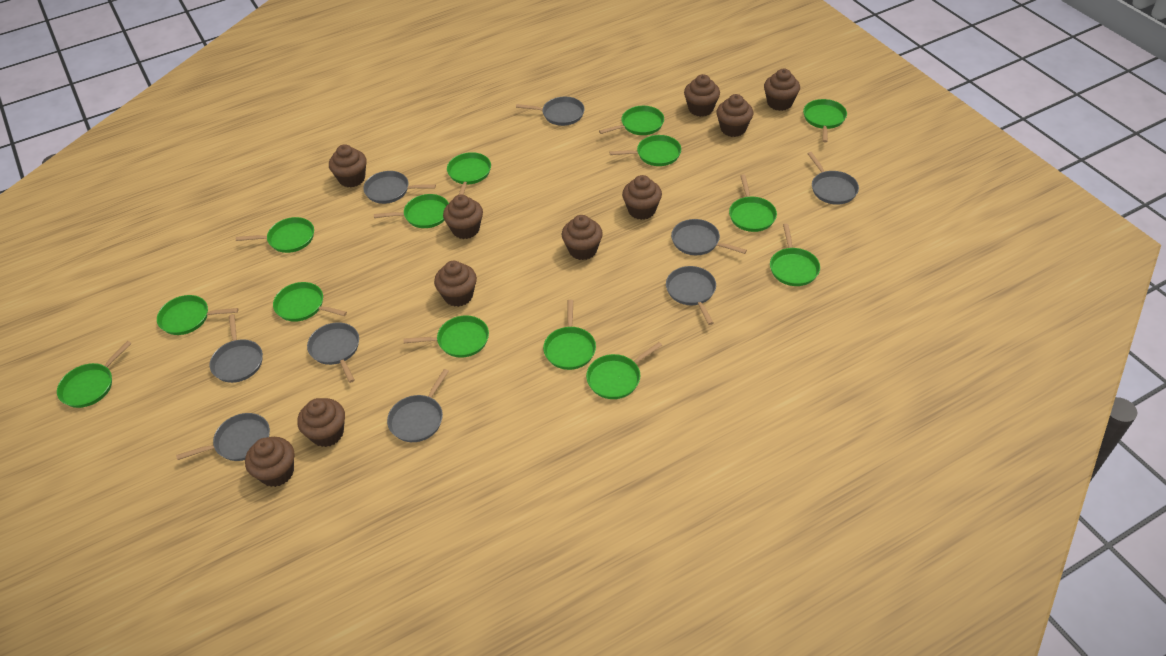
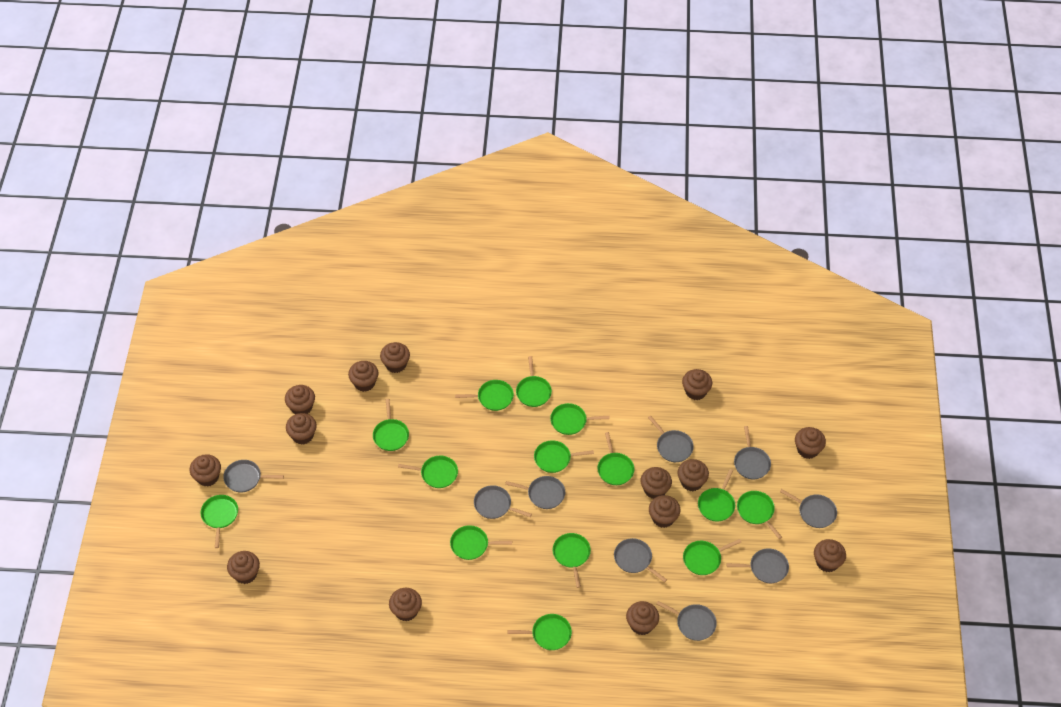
brown cupcake: [245,437,294,487] [297,398,345,447] [329,144,367,188] [434,261,477,307] [443,194,483,239] [562,215,603,260] [622,175,662,220] [684,74,720,117] [716,94,753,137] [764,69,800,111] = 10 -> [190,454,221,487] [227,551,260,584] [285,385,315,414] [286,413,317,445] [348,361,378,392] [380,342,410,373] [389,588,422,621] [626,601,659,635] [641,467,672,499] [649,495,680,528] [678,459,709,491] [682,369,712,400] [795,427,826,459] [814,539,846,572] = 14

